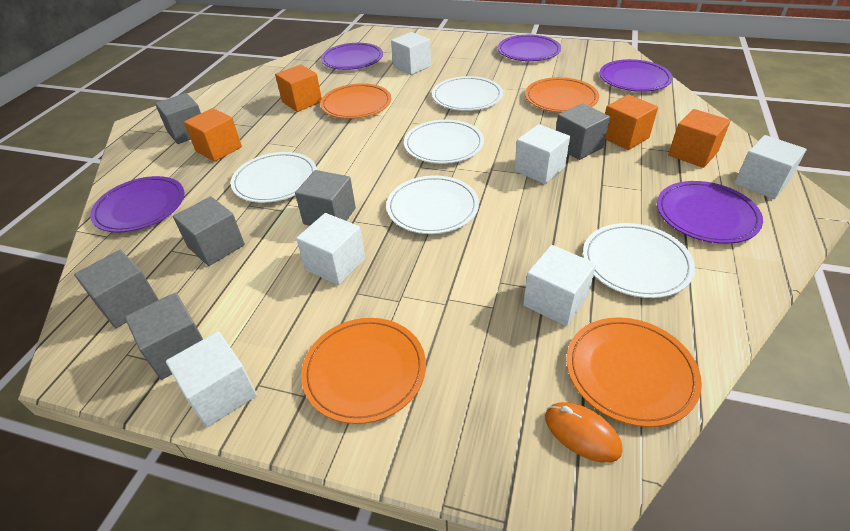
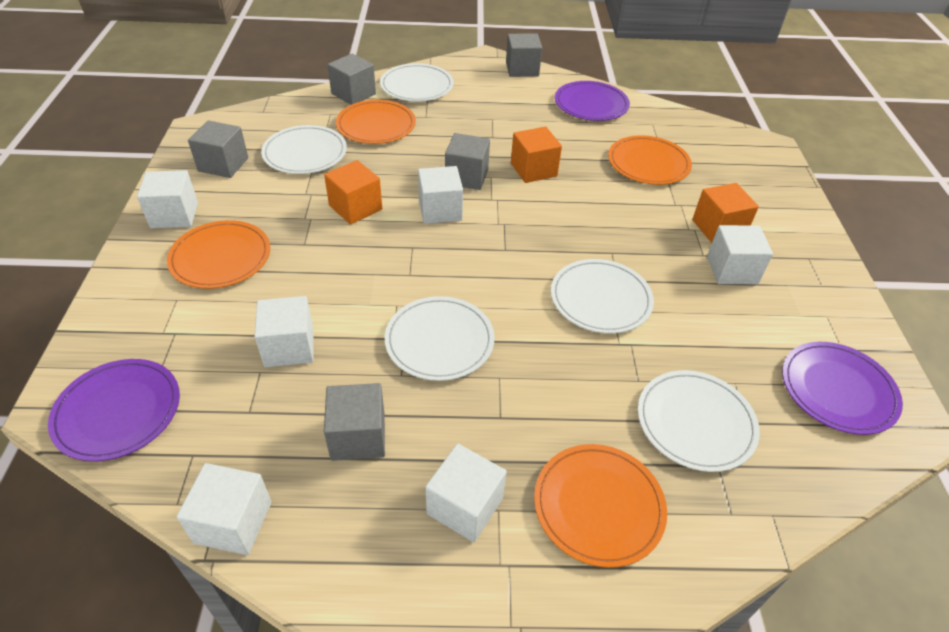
grey cube: [74,250,159,328] [125,292,203,380] [155,93,201,144] [173,196,245,266] [295,170,356,226] [556,103,610,160] = 6 -> [188,120,248,178] [324,383,385,461] [327,53,376,105] [445,133,490,190] [506,33,542,77] = 5
orange cube: [184,108,242,162] [275,64,322,112] [605,94,658,150] [668,109,731,168] = 4 -> [324,160,382,225] [511,126,562,183] [692,183,759,243] = 3
orange mouse: [545,402,623,463] = 1 -> none = 0
purple plate: [90,176,184,232] [321,43,383,70] [498,35,561,61] [599,59,673,92] [657,181,763,244] = 5 -> [48,359,180,461] [555,81,630,121] [782,342,903,435] = 3

